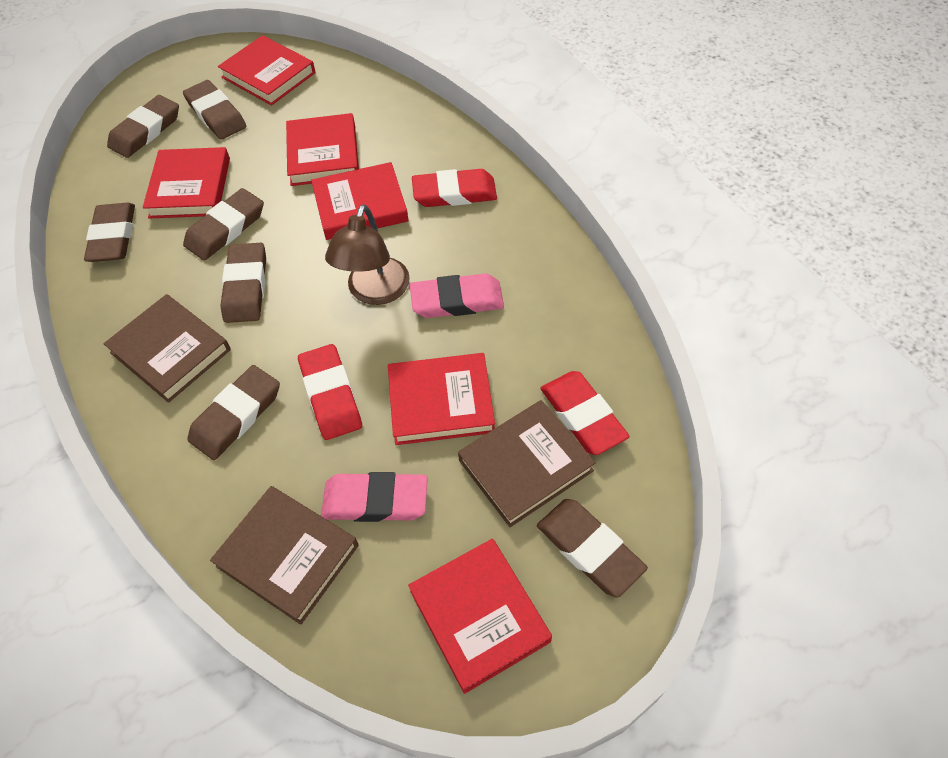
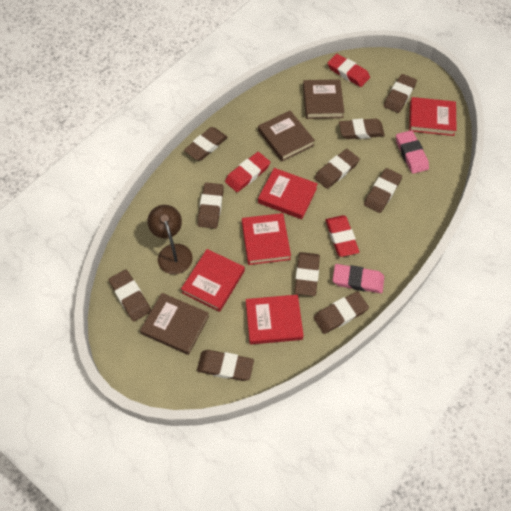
brown eraser: [84,202,135,262] [107,95,179,158] [183,80,246,140] [183,188,264,261] [187,365,280,460] [221,243,266,323] [537,499,648,598] = 7 -> [109,270,151,322] [184,127,228,161] [197,350,254,381] [198,183,224,229] [295,252,320,296] [313,292,369,334] [315,149,360,189] [339,119,385,139] [364,168,402,213] [384,74,417,113] = 10
red book: [143,147,230,218] [218,35,316,106] [286,113,359,186] [311,162,409,240] [388,353,495,445] [408,539,552,694] = 6 -> [181,249,245,312] [242,213,291,265] [246,295,304,344] [258,168,318,219] [409,97,457,136] = 5

